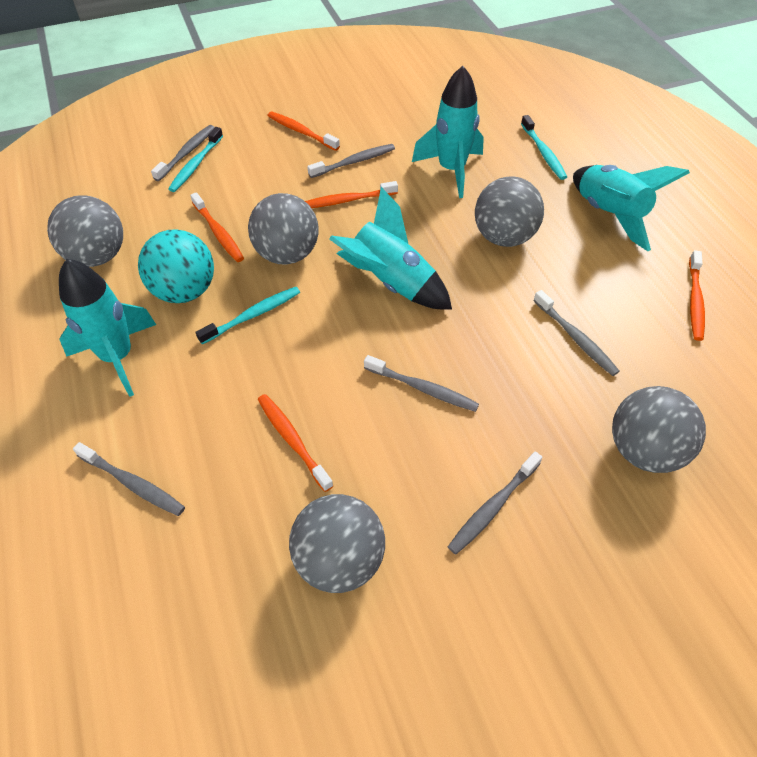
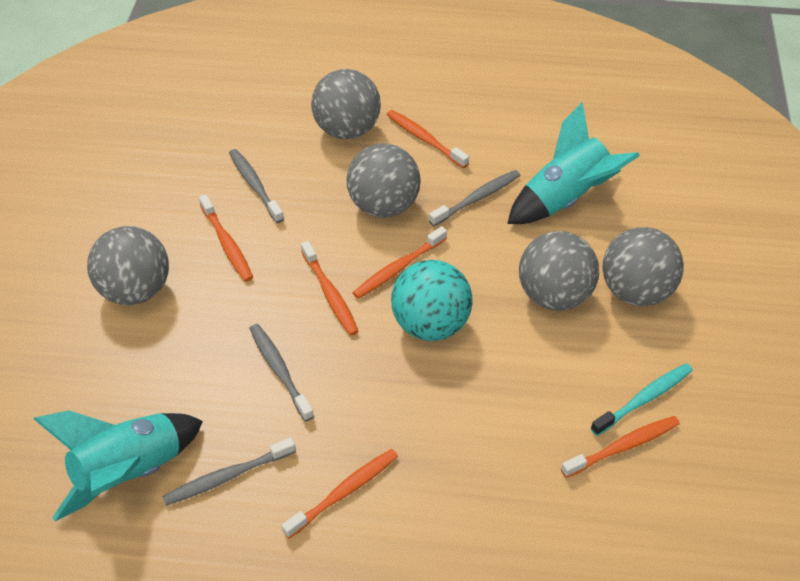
grey toothbrush: [73,442,185,516] [151,125,215,181] [307,144,395,178] [364,355,479,412] [448,451,543,554] [533,290,620,376] = 6 -> [162,437,296,506] [229,149,284,223] [249,324,314,422] [429,170,520,226] = 4
orange toothbrush: [190,192,244,262] [258,394,333,492] [267,111,340,151] [305,181,398,208] [689,250,705,341] = 5 -> [199,194,253,282] [282,449,398,538] [301,241,359,336] [353,226,447,299] [387,110,469,168] [561,416,680,478] = 6
turquoise rocket: [59,259,156,397] [329,187,452,309] [412,66,484,198] [573,165,690,251] = 4 -> [34,410,203,521] [507,102,640,224] = 2
turquoise toothbrush: [168,127,223,192] [196,287,300,344] [521,115,567,180] = 3 -> [591,363,693,436] = 1

